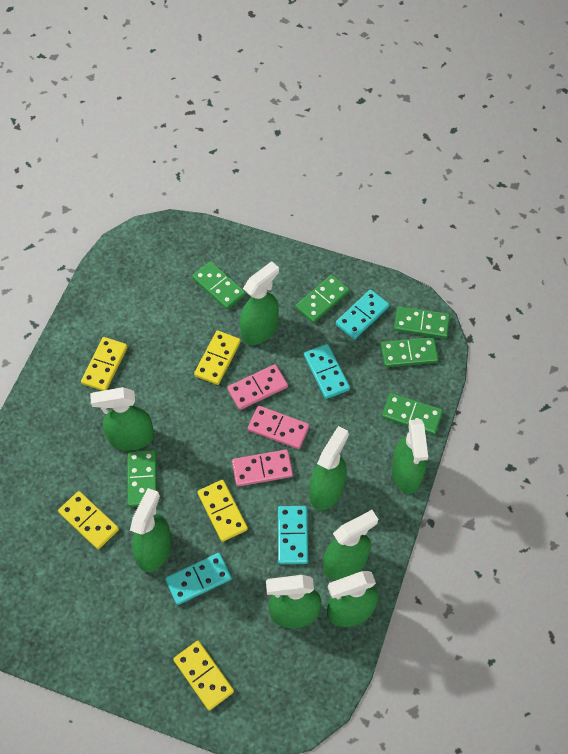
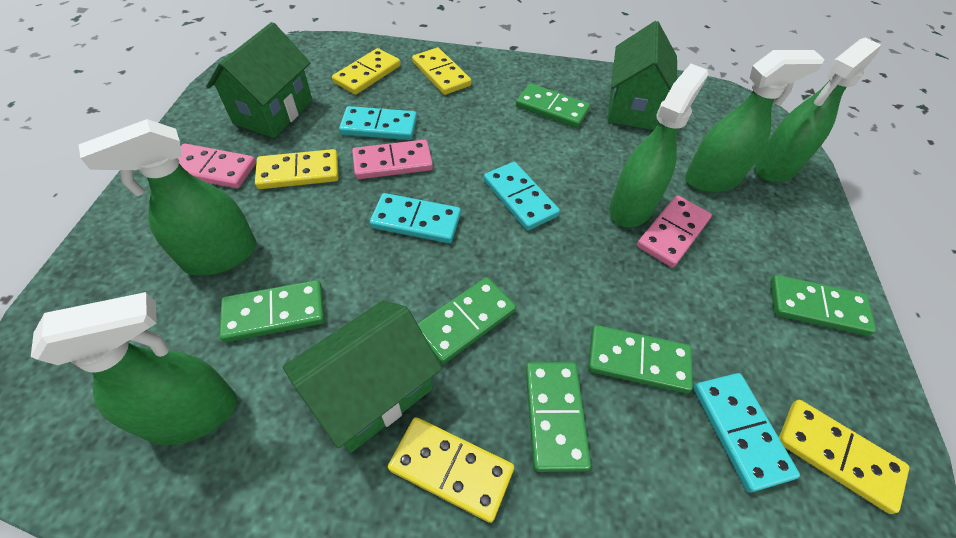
green house: none = 0 -> [206,22,312,138] [283,300,442,453] [607,21,677,130] = 3
green spray bottle: [90,387,154,451] [130,488,172,572] [240,261,279,345] [266,575,321,628] [309,426,349,510] [323,510,378,580] [327,571,378,627] [392,419,428,494] = 8 -> [31,292,237,445] [79,119,257,276] [609,64,708,227] [685,50,825,192] [755,37,881,182] = 5

